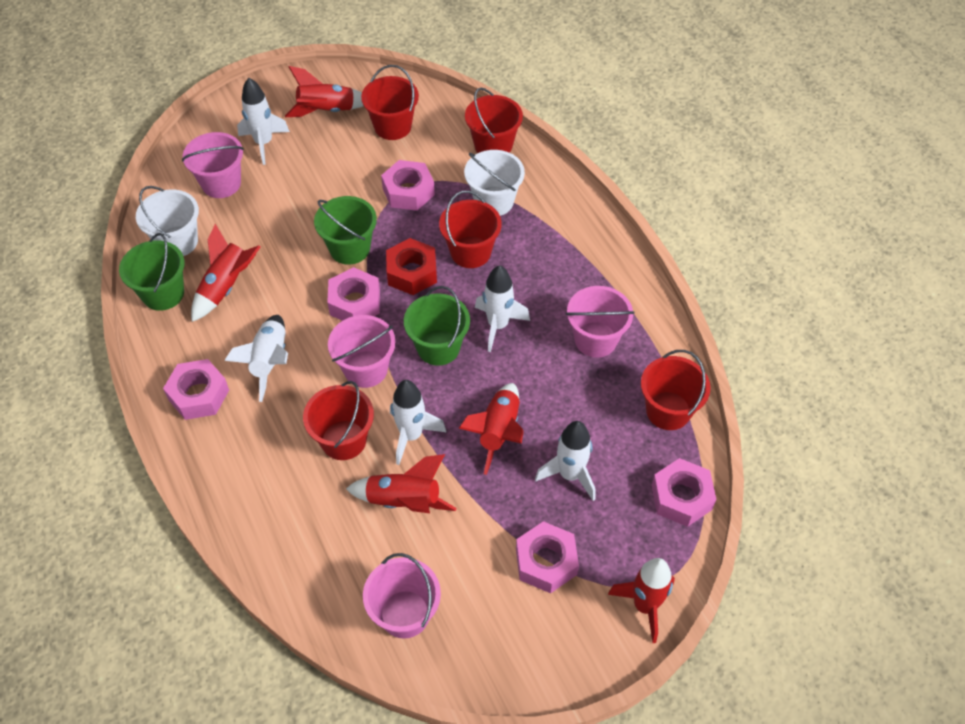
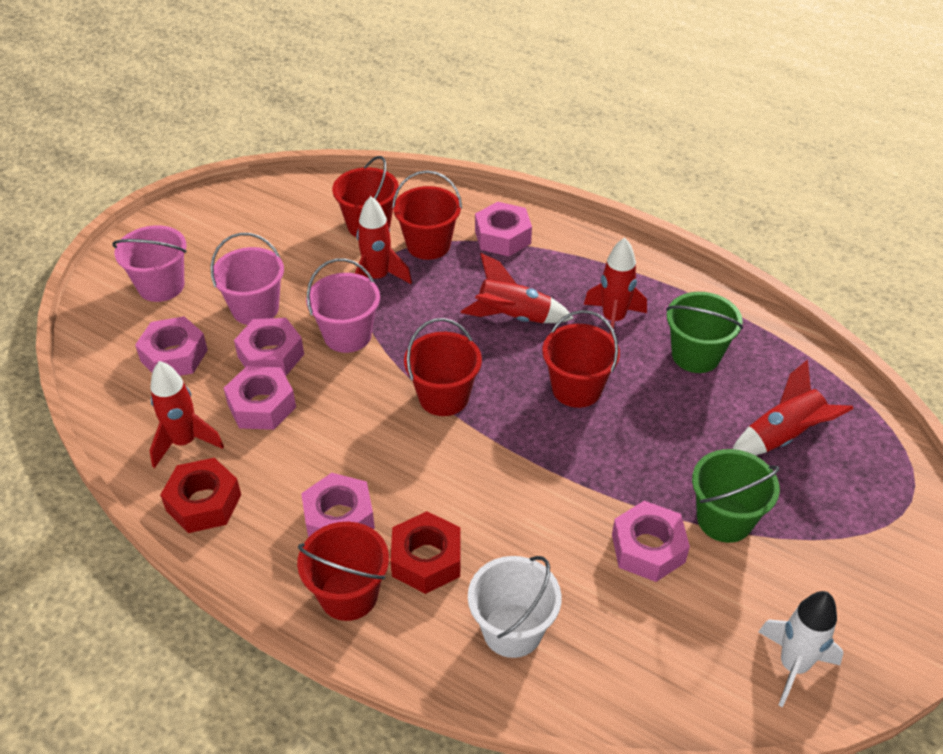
green bucket: [119,233,185,311] [314,196,377,265] [404,286,470,366] = 3 -> [666,292,743,373] [692,449,780,543] = 2
pink bucket: [182,132,244,198] [328,315,395,388] [363,553,441,639] [566,286,634,358] = 4 -> [112,225,187,302] [210,233,284,325] [306,259,380,353] = 3
pink nut: [163,359,229,420] [327,267,380,321] [381,160,435,211] [516,521,579,593] [652,458,717,527] = 5 -> [135,316,208,376] [224,366,296,430] [234,318,304,376] [301,473,375,537] [475,202,532,256] [612,501,690,582] = 6
red nut: [386,238,437,295] = 1 -> [160,458,241,533] [390,511,461,594] = 2
white bucket: [136,186,199,256] [464,150,525,216] = 2 -> [468,556,562,658] = 1
white rocket: [224,315,288,402] [237,78,290,165] [390,380,446,465] [475,265,530,352] [535,421,595,501] = 5 -> [758,591,843,707] = 1

